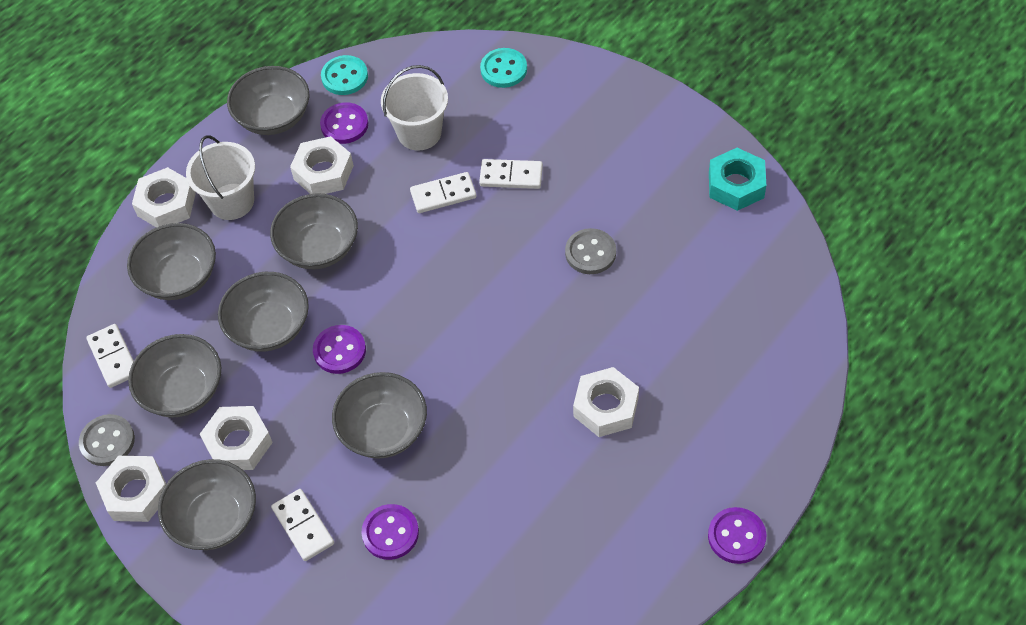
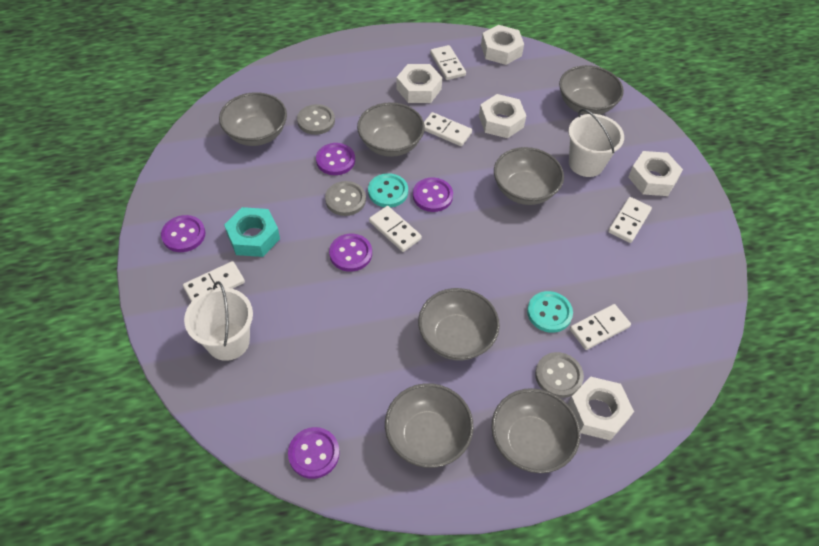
grey button: [79,414,135,466] [565,228,616,274] = 2 -> [297,104,335,135] [325,181,366,216] [535,352,584,398] = 3
purple button: [313,325,366,374] [320,102,368,144] [362,504,419,560] [708,507,766,564] = 4 -> [161,215,205,252] [288,427,340,479] [316,143,355,175] [329,234,372,272] [413,177,453,212] = 5
white domino: [86,324,134,388] [271,489,334,561] [410,172,476,213] [479,159,543,189] = 4 -> [183,261,245,302] [369,206,422,252] [424,112,472,146] [430,45,466,80] [570,304,631,350] [608,197,652,243] = 6

